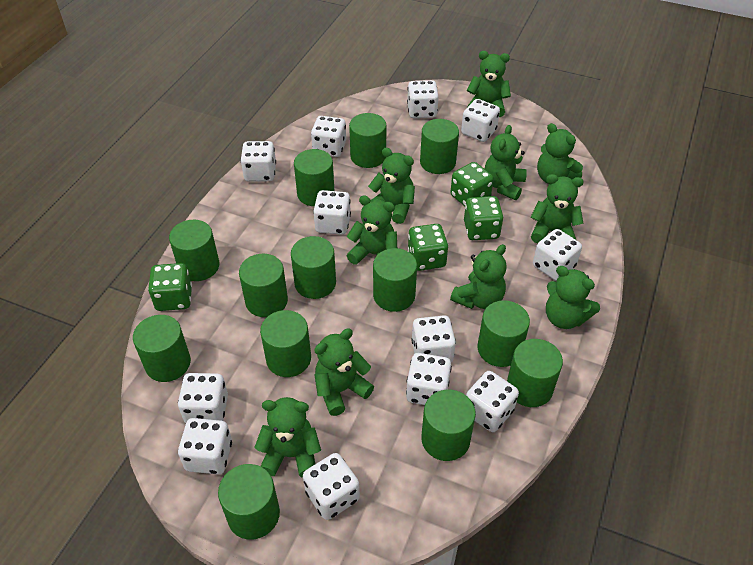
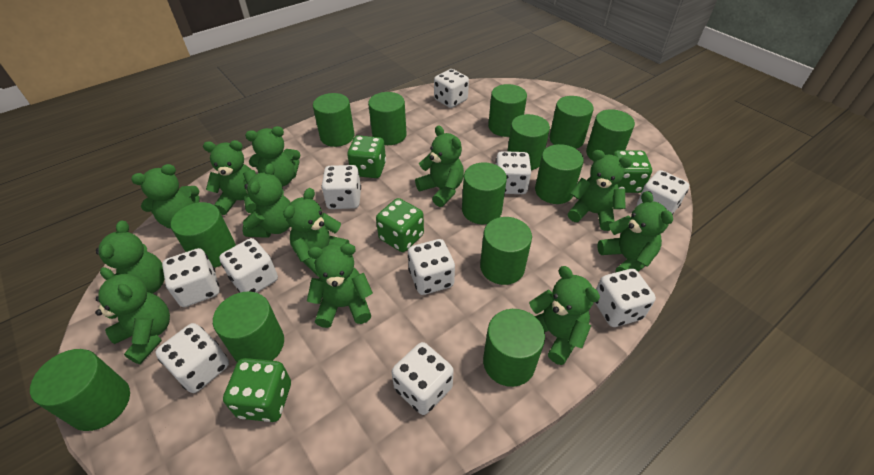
green teddy bear: [254,397,321,478] [314,329,374,416] [347,195,397,265] [368,148,415,224] [450,244,507,309] [467,51,511,117] [485,125,527,200] [531,174,584,243] [537,123,583,183] [546,266,600,329] = 10 -> [95,267,170,364] [96,220,165,294] [131,164,200,229] [203,140,257,215] [243,163,291,238] [245,126,301,187] [283,188,349,277] [307,243,373,328] [415,126,464,207] [529,266,600,365] [568,150,632,231] [597,191,673,272] = 12
white dice: [178,373,228,423] [178,418,232,474] [240,141,276,182] [303,453,360,520] [311,116,346,157] [313,190,351,235] [406,353,452,405] [407,80,439,118] [411,315,456,363] [461,99,500,142] [466,371,519,432] [533,229,582,281] = 12 -> [155,323,229,393] [162,248,220,307] [219,238,278,293] [321,165,361,209] [392,342,454,415] [408,239,455,295] [434,69,469,108] [496,151,531,194] [595,269,656,327] [637,170,689,215] = 10

